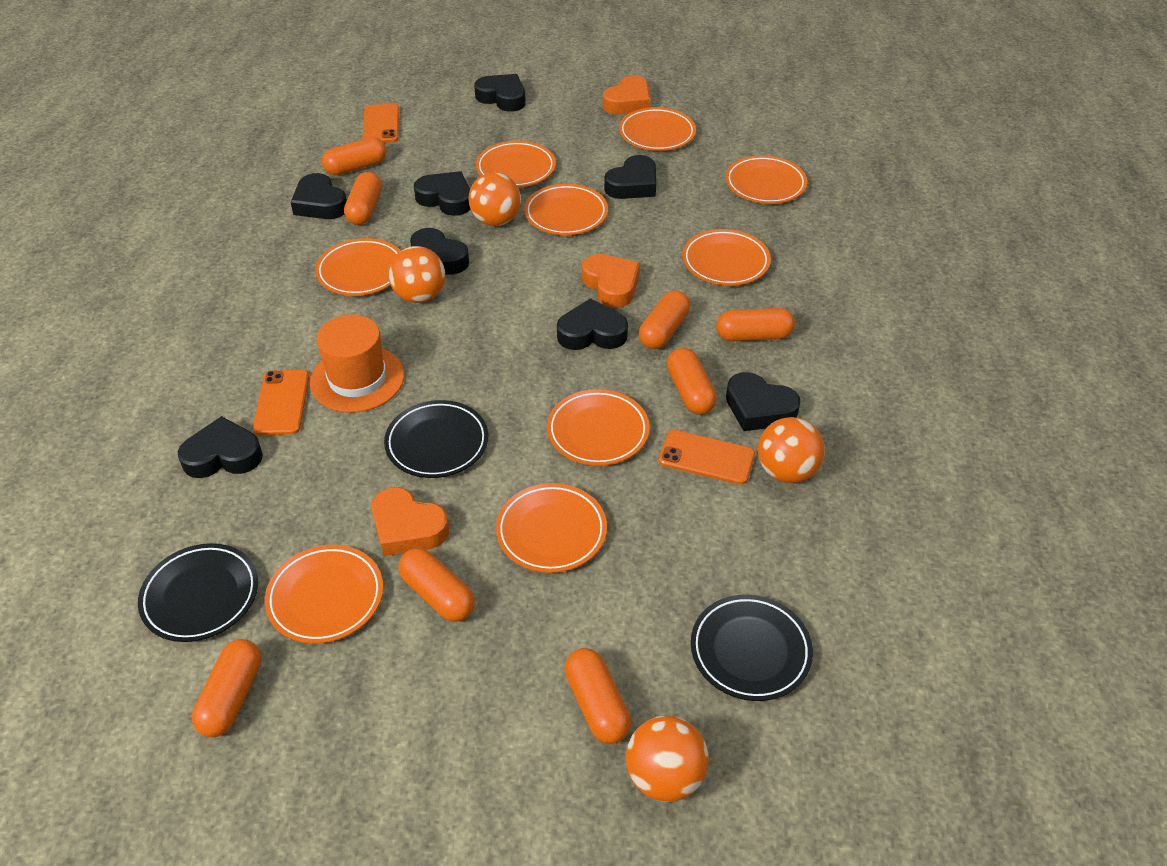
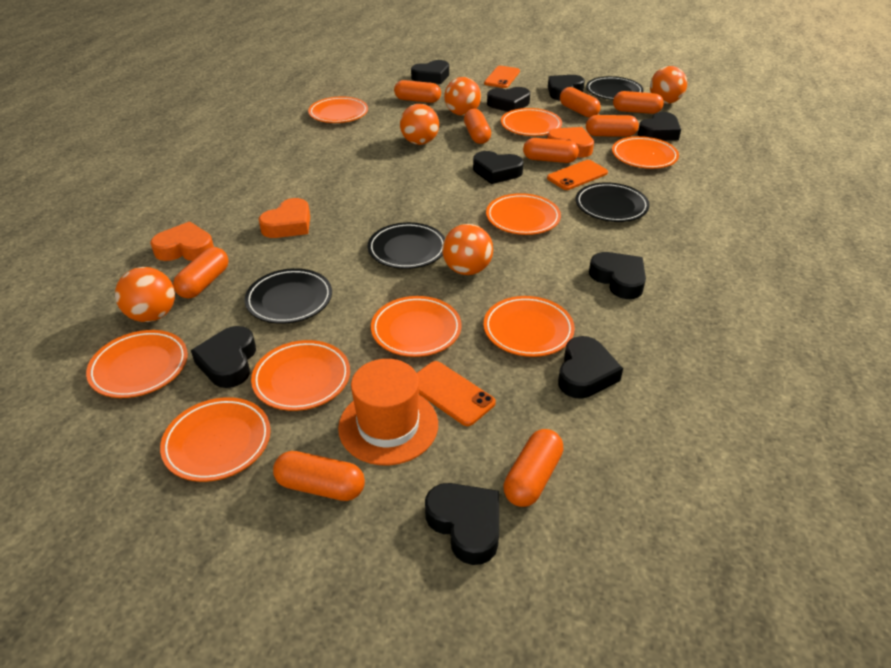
black heart: [178,416,263,478] [291,173,347,219] [410,228,469,275] [414,171,470,216] [474,74,526,112] [557,298,628,350] [604,155,656,199] [726,372,801,431] = 8 -> [191,326,256,388] [411,60,449,84] [425,483,499,565] [473,151,524,184] [487,87,530,112] [548,75,585,100] [558,336,623,399] [589,252,646,299] [638,112,681,141] = 9
black plate: [138,543,258,642] [384,400,488,478] [691,594,813,701] = 3 -> [244,268,332,324] [368,222,445,269] [576,182,650,222] [586,76,643,100] = 4
orange ball: [388,246,445,303] [469,172,521,226] [626,716,709,802] [758,417,825,483] = 4 -> [115,267,175,322] [400,104,439,145] [442,224,493,275] [444,77,481,116] [650,66,687,104] = 5
orange capsule: [192,639,262,737] [322,137,387,175] [344,172,382,225] [398,548,475,622] [564,648,631,744] [639,290,690,349] [667,348,717,415] [716,308,795,341] = 8 -> [173,247,229,299] [273,451,365,501] [394,80,441,103] [464,109,491,144] [504,429,563,507] [523,138,579,163] [560,87,601,118] [586,115,639,137] [613,91,664,114] = 9

